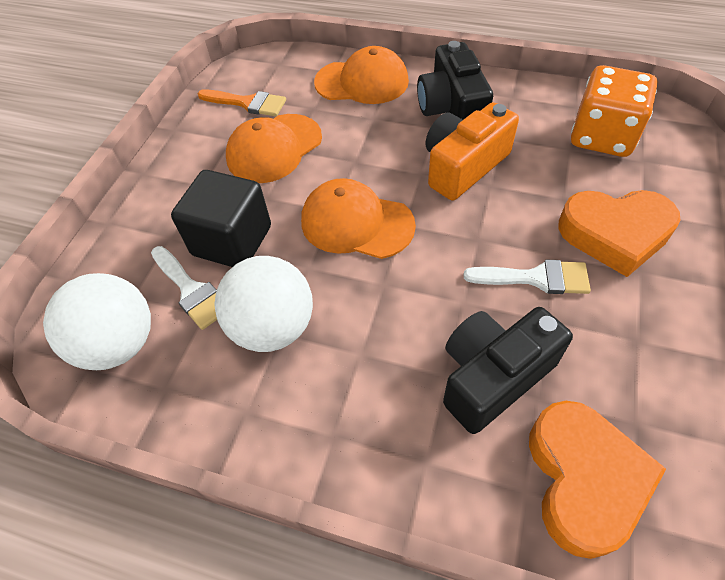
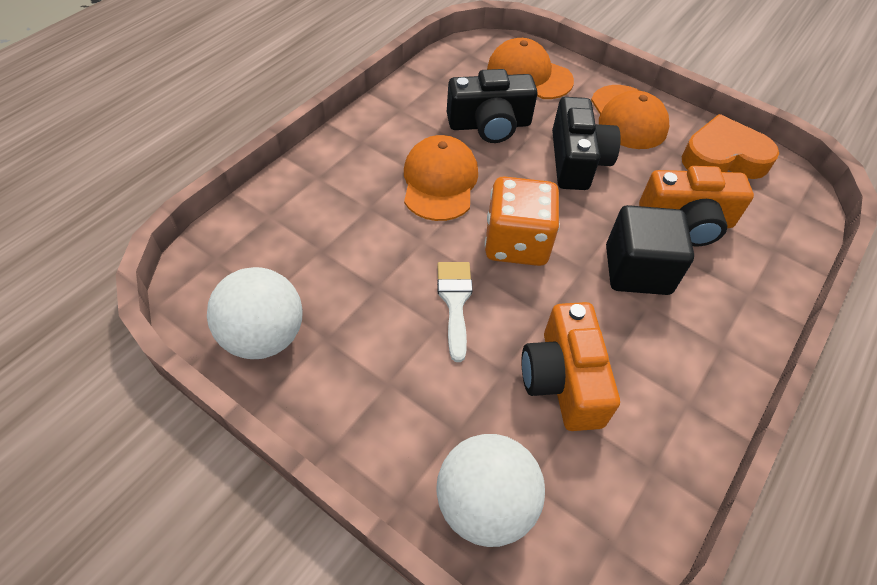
orange brush: [197,89,286,116] = 1 -> none = 0
orange camera: [426,102,519,201] = 1 -> [521,302,620,431] [639,166,754,247] = 2
orange heart: [529,401,666,559] [558,190,681,277] = 2 -> [681,114,779,179] = 1
white brush: [151,246,217,330] [464,260,591,294] = 2 -> [437,262,473,362] = 1

